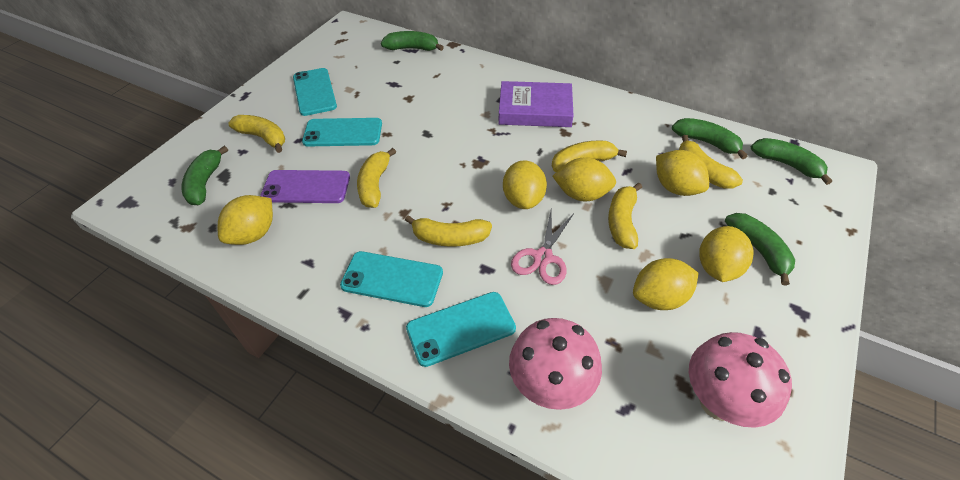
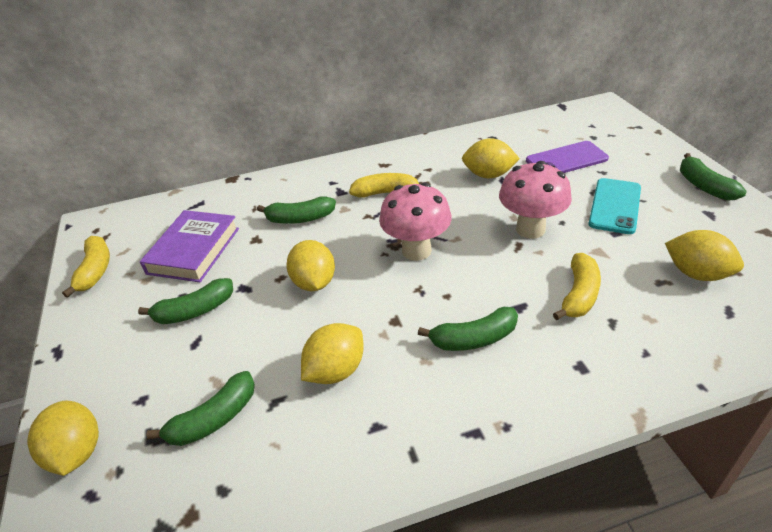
pink scissors: [511,211,574,285] = 1 -> none = 0
turquoise phone: [293,68,337,116] [302,118,382,146] [340,251,443,307] [406,292,516,367] = 4 -> [588,178,641,234] = 1
yellow banana: [228,115,285,153] [357,148,396,208] [405,215,492,247] [552,140,627,172] [608,183,642,249] [679,135,743,189] = 6 -> [62,236,110,298] [349,173,419,198] [553,253,601,320] = 3
yellow lemon: [218,195,273,245] [503,160,547,209] [553,157,616,201] [633,258,698,310] [656,150,709,196] [699,226,753,282] = 6 -> [27,401,99,476] [286,240,335,291] [301,323,363,384] [462,138,520,178] [665,230,744,281] = 5

